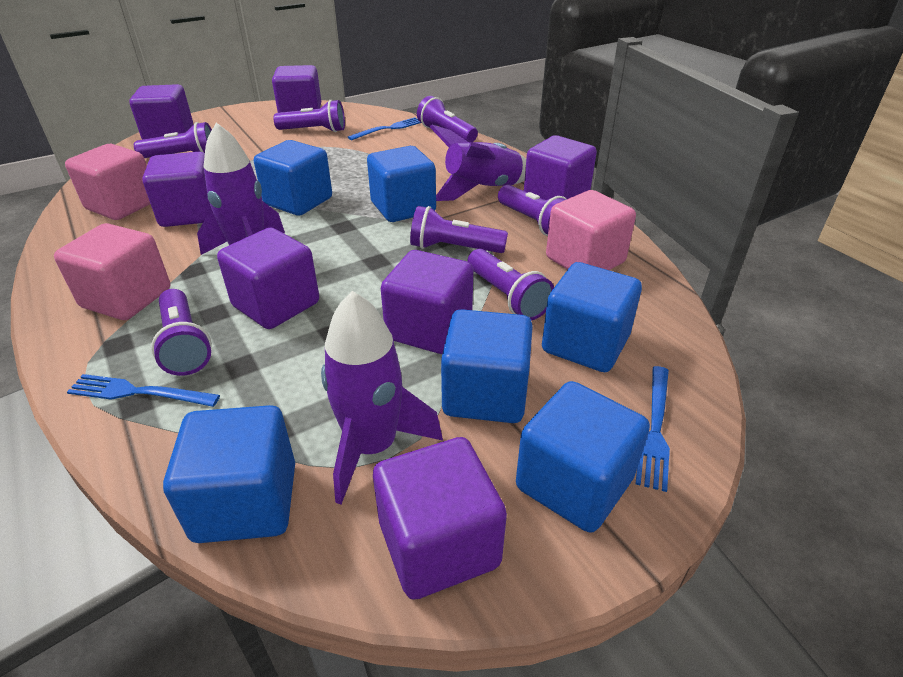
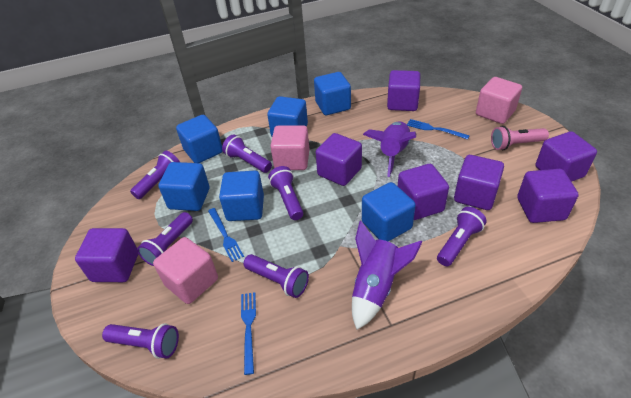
pink flashlight: none = 0 -> [491,126,549,150] = 1
purple rocket: [197,122,285,255] [321,291,443,504] [430,124,526,201] = 3 -> [352,221,422,330] [363,122,416,177] = 2

